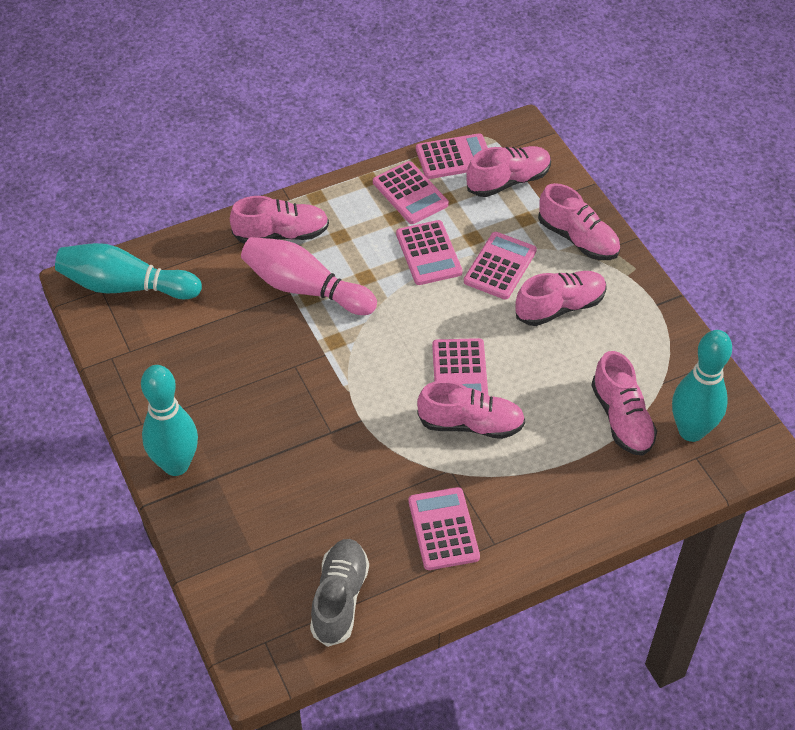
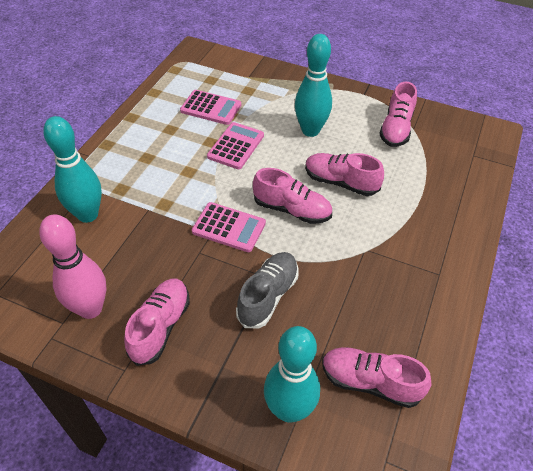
pink calculator: [373,161,449,224] [396,220,463,285] [408,487,480,570] [416,133,488,179] [432,338,488,395] [464,232,537,300] = 6 -> [180,90,241,125] [192,202,266,252] [207,122,264,169] = 3
pink shoe: [230,196,329,244] [417,381,525,439] [466,146,551,197] [516,271,607,326] [538,183,620,260] [591,351,657,456] = 6 -> [124,278,190,366] [253,168,332,224] [305,153,384,196] [322,347,431,408] [379,82,417,147] = 5

